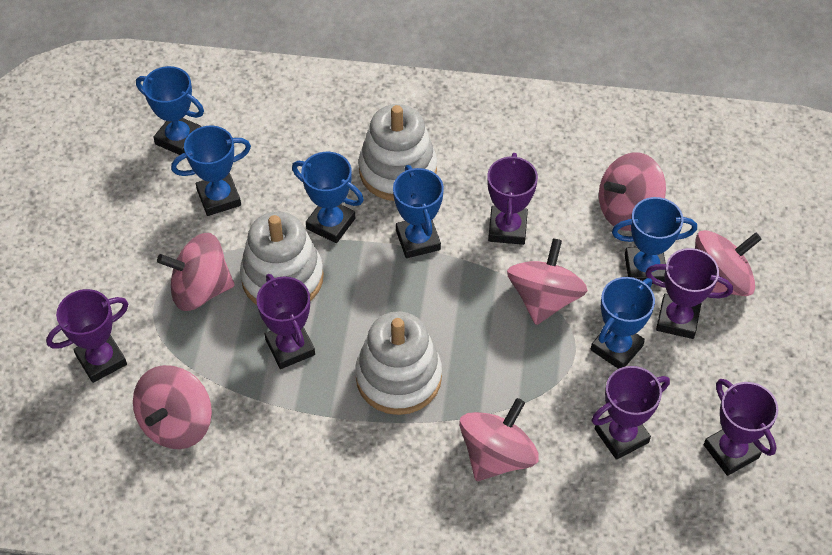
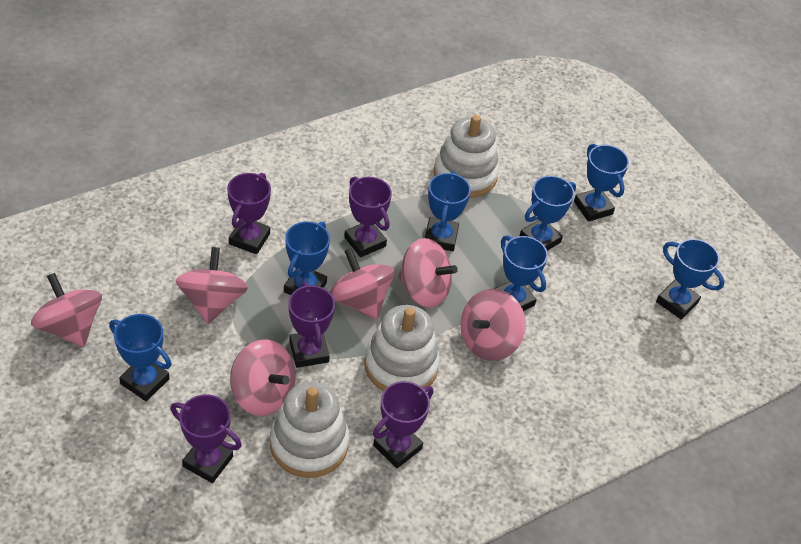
blue trophy: [136,66,204,155] [171,126,251,216] [292,152,364,243] [393,165,444,258] [591,277,655,369] [612,197,697,284] = 6 -> [109,314,171,401] [284,221,330,295] [425,171,471,251] [494,235,548,311] [520,176,576,251] [574,144,629,222] [656,239,725,320] = 7
purple trophy: [46,289,129,383] [256,274,315,369] [487,153,538,245] [591,366,670,460] [645,248,733,339] [704,379,778,476] = 6 -> [171,394,242,483] [227,173,271,254] [288,282,335,368] [344,177,392,257] [373,381,433,468] = 5

